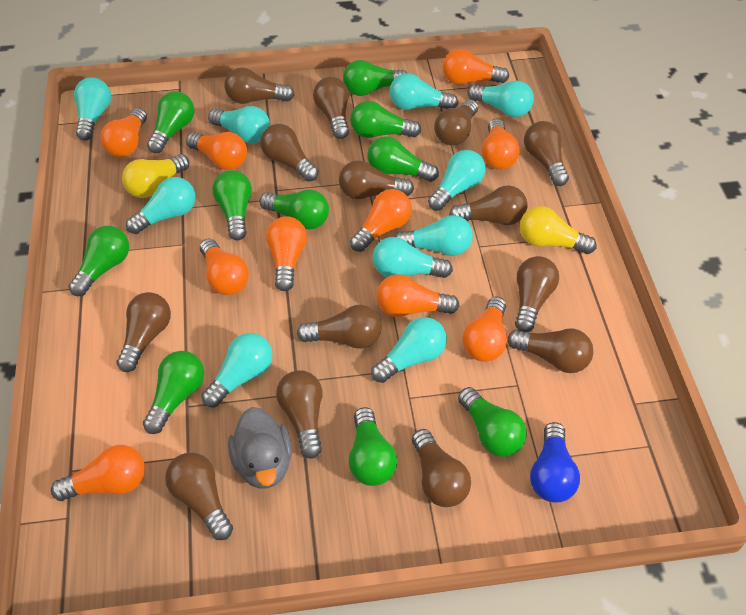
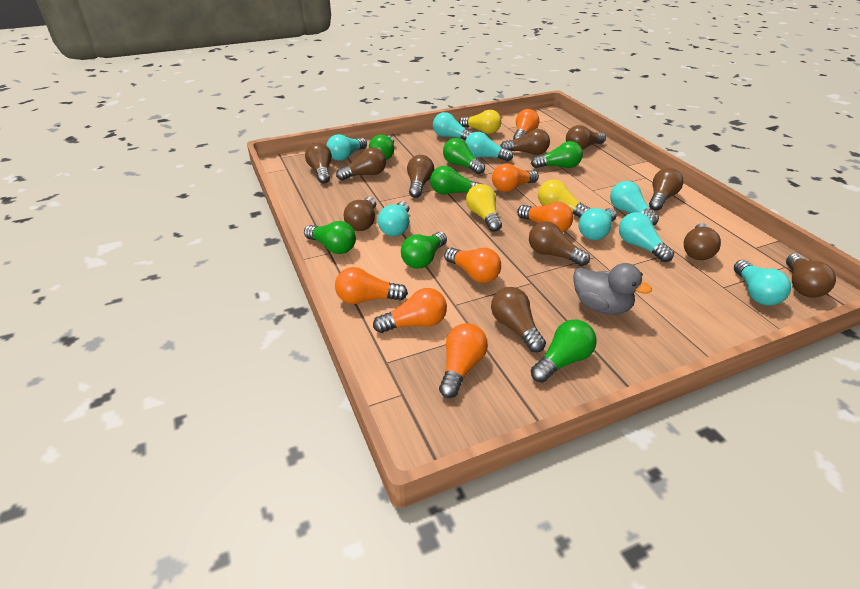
blue light bulb: [530,422,580,503] = 1 -> none = 0
brown light bulb: [117,292,171,372] [165,452,233,540] [224,67,295,104] [260,124,319,182] [276,370,323,459] [297,305,382,349] [313,77,349,139] [339,160,414,199] [412,429,471,507] [434,100,478,145] [449,186,527,225] [507,328,594,373] [515,256,559,332] [524,121,569,186] = 14 -> [305,143,332,183] [336,148,386,181] [344,197,376,231] [407,155,434,198] [491,287,546,352] [500,129,550,155] [529,221,590,266] [566,125,606,150] [649,168,683,211] [684,223,721,260] [786,253,836,298] = 11
green light bulb: [68,226,129,296] [143,351,204,434] [147,91,194,153] [212,170,252,240] [259,189,329,229] [343,60,407,96] [349,407,397,486] [350,101,421,138] [367,136,439,182] [458,387,527,457] = 10 -> [304,221,356,254] [369,135,394,160] [401,232,447,268] [430,166,482,194] [443,138,485,174] [531,141,583,168] [531,320,597,383] = 7
orange light bulb: [51,445,145,501] [100,108,147,157] [186,132,247,170] [200,239,249,295] [266,216,307,291] [350,189,412,252] [377,274,459,317] [442,49,509,85] [463,296,507,362] [482,119,520,170] = 10 -> [335,267,408,304] [373,288,447,333] [439,323,488,398] [444,247,501,283] [492,163,539,192] [513,109,539,140] [517,202,573,233] = 7
turquoise light bulb: [74,77,111,140] [126,177,196,234] [201,333,273,407] [208,106,270,144] [371,317,447,383] [372,237,453,278] [389,73,458,110] [395,215,473,256] [428,150,486,211] [467,81,534,117] = 10 -> [326,134,367,161] [378,201,409,236] [433,112,473,140] [465,132,513,161] [578,208,617,240] [610,181,659,226] [619,212,674,262] [734,260,791,306] = 8
yellow light bulb: [122,154,189,198] [520,206,596,254] = 2 -> [459,110,501,134] [466,184,502,232] [538,179,590,218] = 3

